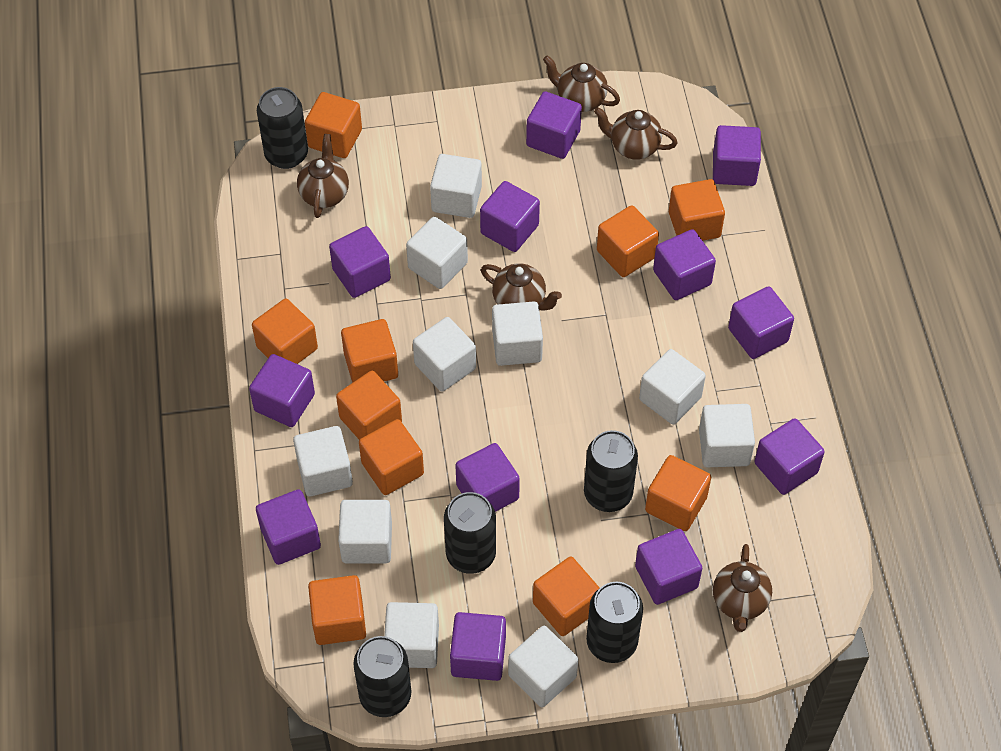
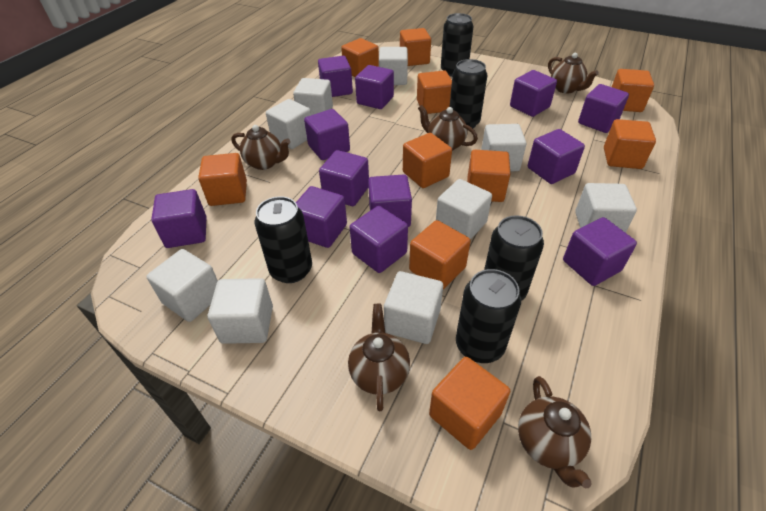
white cube: [293,426,353,497] [338,500,392,563] [384,602,439,668] [406,217,468,289] [413,317,476,392] [430,154,482,218] [492,301,543,366] [508,626,578,707] [639,349,706,425] [699,404,755,467] = 10 -> [146,249,218,322] [208,278,273,344] [266,99,311,149] [293,78,333,115] [379,47,408,85] [384,271,443,344] [436,179,492,240] [481,124,526,171] [575,183,637,233] = 9

